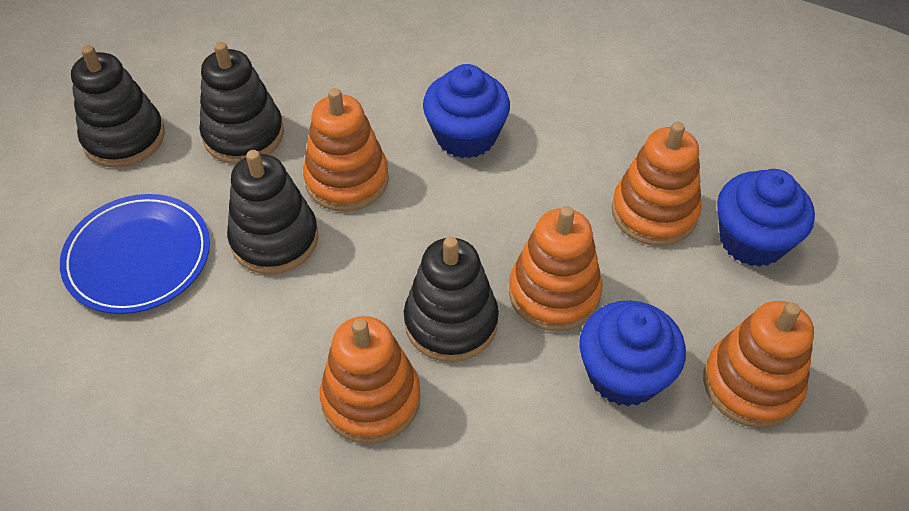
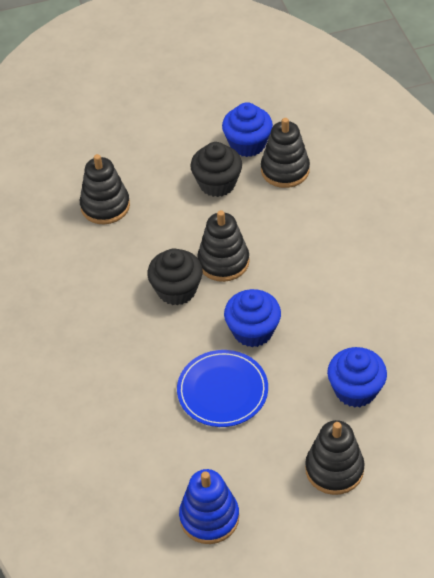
black cupcake: none = 0 -> [147,248,203,305] [190,142,242,197] = 2
blue stacking toy: none = 0 -> [179,469,239,544] = 1
orange stacking toy: [303,88,389,212] [320,316,421,444] [509,206,602,332] [612,122,702,246] [703,301,814,428] = 5 -> none = 0

